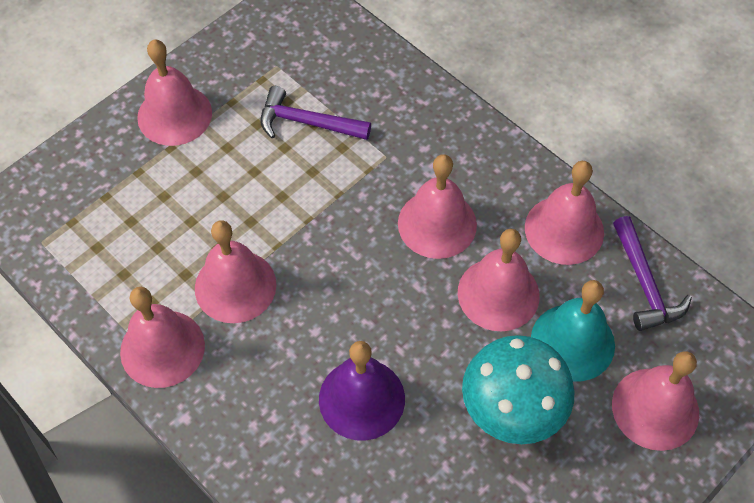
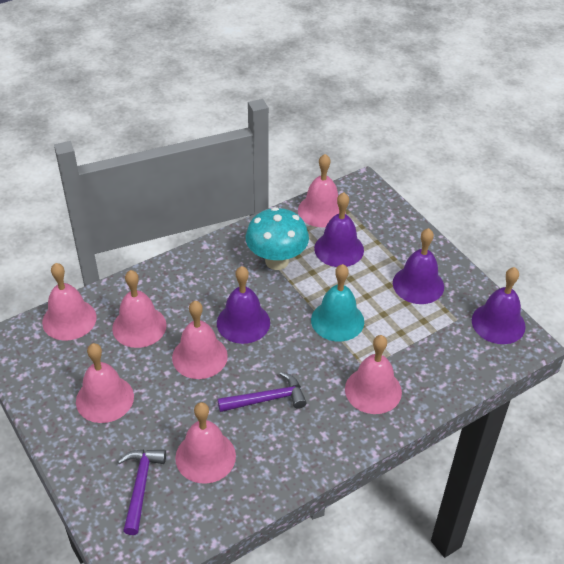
purple bell: [319,341,405,441] = 1 -> [217,266,270,344] [314,192,364,267] [393,228,444,304] [472,267,526,344] = 4

